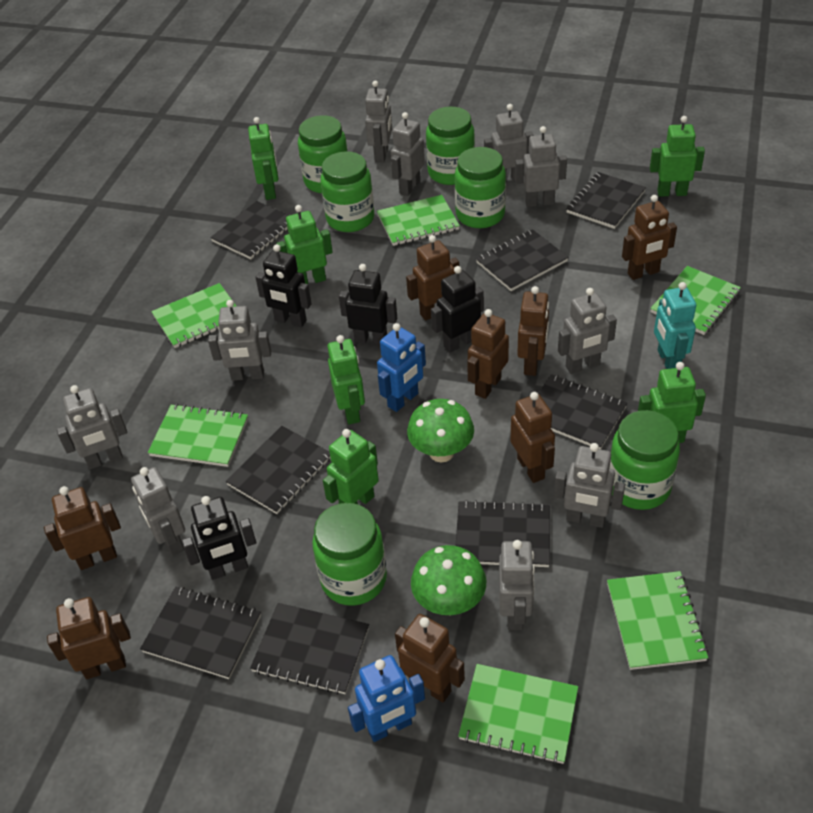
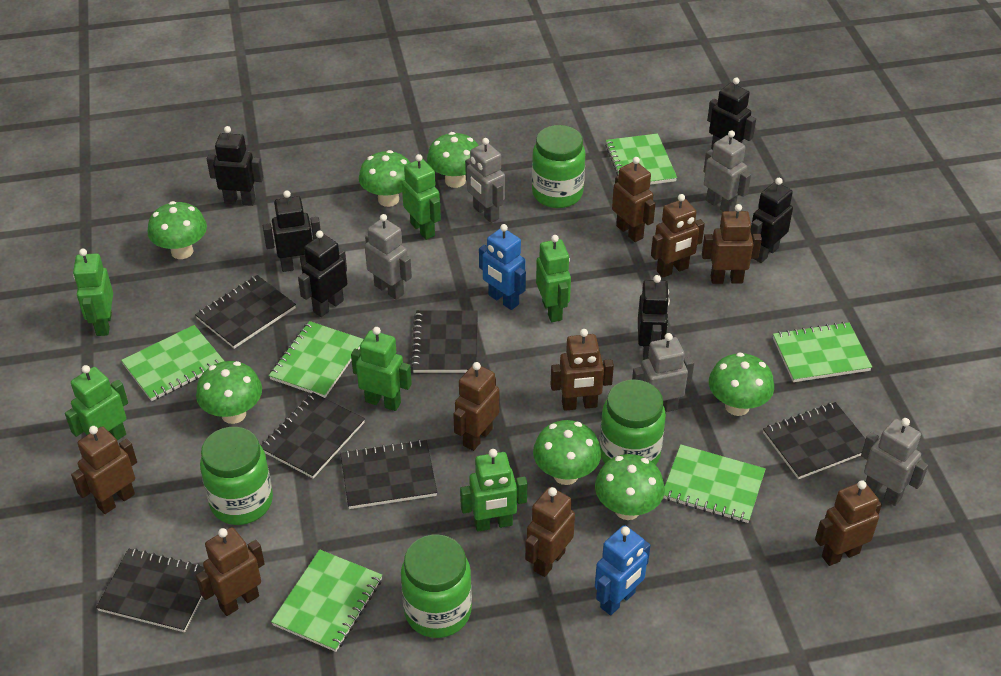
black notebook: [140,587,261,679] [210,201,289,259] [226,426,331,514] [250,603,369,695] [456,500,550,567] [476,229,569,291] [538,374,627,449] [566,172,646,229] = 8 -> [96,549,205,632] [195,275,296,349] [261,392,365,479] [340,439,437,509] [411,310,478,373] [763,402,866,479] = 6
black robot: [182,496,256,580] [255,244,312,327] [339,264,397,346] [431,266,484,352] = 4 -> [207,126,263,206] [263,190,321,272] [298,231,347,317] [638,275,670,360] [707,77,756,149] [751,178,793,263] = 6
brown robot: [44,486,121,570] [47,597,131,679] [395,614,465,703] [406,235,459,321] [467,309,509,399] [510,392,555,483] [517,286,549,376] [622,195,677,280] = 8 -> [71,426,137,514] [196,527,265,616] [453,362,499,451] [525,487,575,577] [551,329,614,411] [612,157,656,242] [651,194,705,278] [702,204,762,284] [815,480,882,566] = 9
green jar: [298,115,348,193] [312,503,387,606] [321,151,374,232] [426,106,475,185] [455,147,506,228] [609,410,680,510] = 6 -> [200,427,273,525] [401,535,472,638] [532,125,586,208] [600,379,666,465] = 4
green mushroom: [407,399,474,463] [411,545,486,616] = 2 -> [148,201,207,259] [196,361,262,424] [359,150,410,207] [427,132,479,188] [533,420,601,485] [595,454,665,520] [709,353,774,416] = 7
grey robot: [57,385,127,469] [131,467,185,556] [208,300,271,381] [365,81,392,163] [391,112,425,196] [484,104,534,182] [499,540,535,630] [515,126,567,207] [554,443,625,528] [558,288,617,374] = 10 -> [365,214,412,300] [465,138,505,223] [632,333,694,412] [703,130,751,212] [861,418,928,506] = 5
turquoise robot: [654,282,696,369] = 1 -> none = 0

